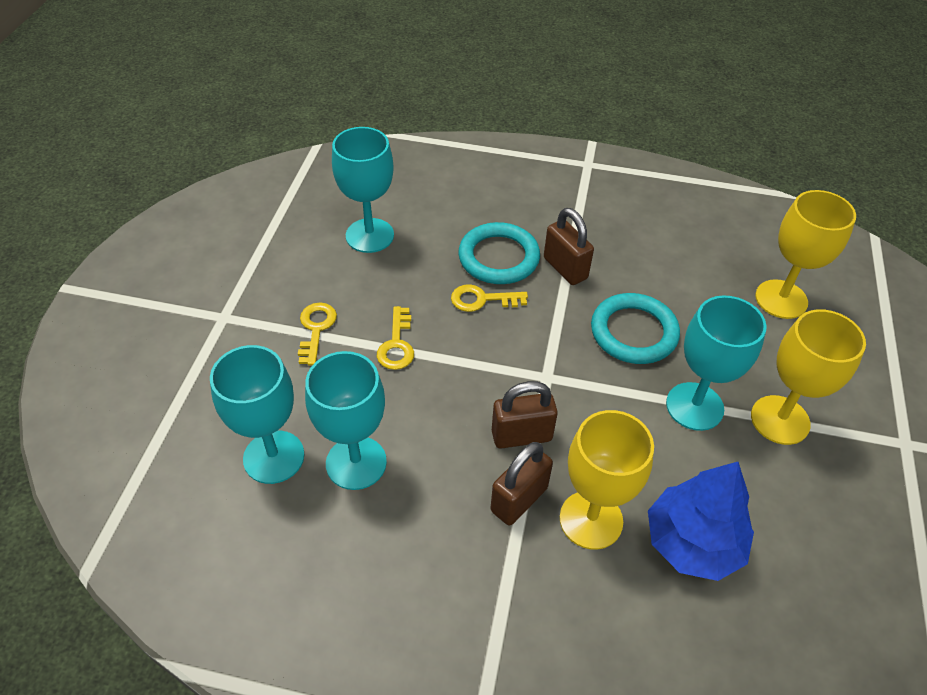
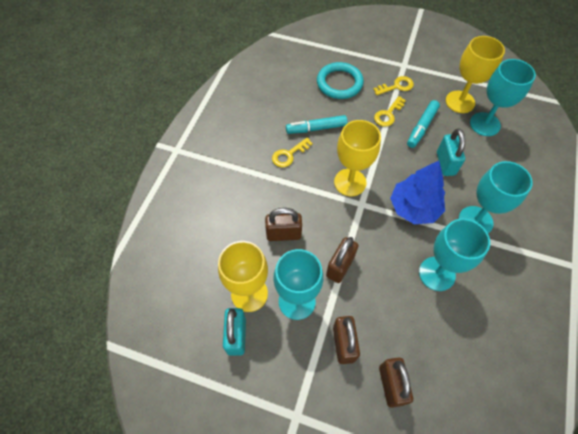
brown padlock: [491,442,553,525] [492,381,558,449] [544,208,594,285] = 3 -> [265,208,302,241] [326,237,359,283] [333,316,360,364] [379,357,413,408] = 4
turquoise marker: none = 0 -> [286,115,348,134] [407,100,440,148] = 2
turquoise padlock: none = 0 -> [223,308,246,356] [437,129,465,176] = 2
turquoise ring: [458,222,540,284] [591,293,680,364] = 2 -> [317,62,364,99] = 1

